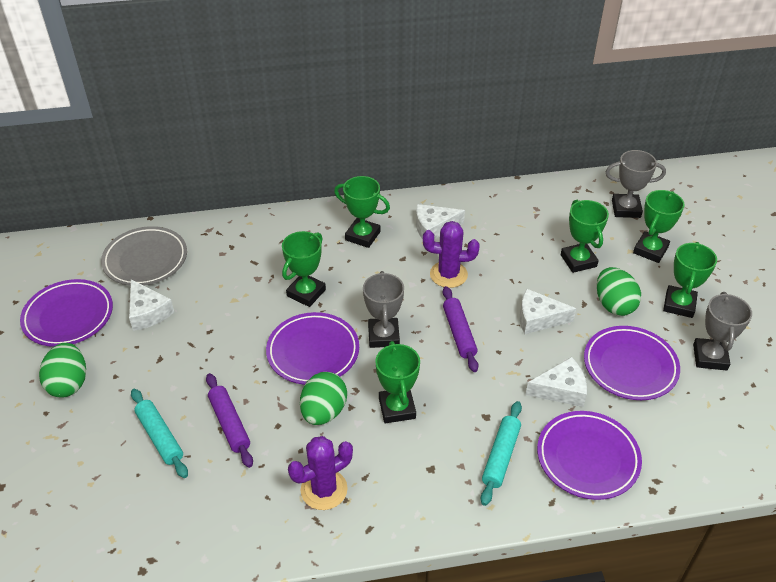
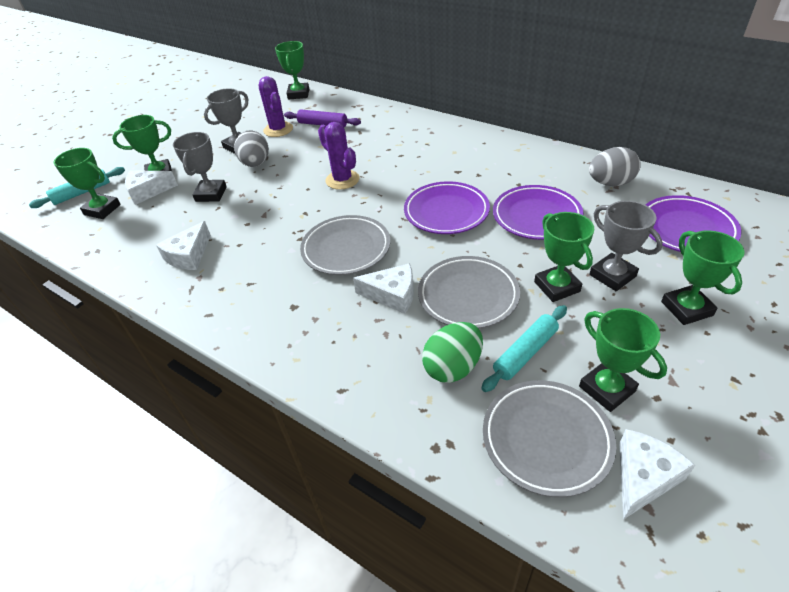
green egg: [39,343,86,397] [300,372,347,425] [597,267,641,316] = 3 -> [422,322,483,383] = 1
grey egg: none = 0 -> [234,130,269,167] [589,147,641,186] = 2
grey plate: [101,226,187,286] = 1 -> [300,215,390,275] [418,256,520,329] [483,380,616,497] = 3
purple plate: [20,279,113,347] [266,312,359,385] [537,411,642,500] [584,326,680,400] = 4 -> [404,181,490,234] [493,185,584,240] [645,195,741,252] = 3
purple rolling pin: [206,373,253,468] [443,286,479,372] = 2 -> [284,109,361,128] = 1

